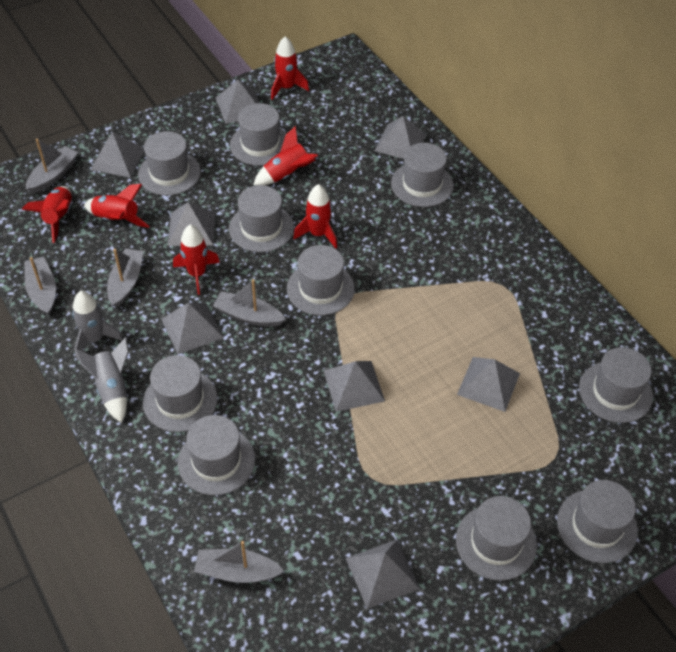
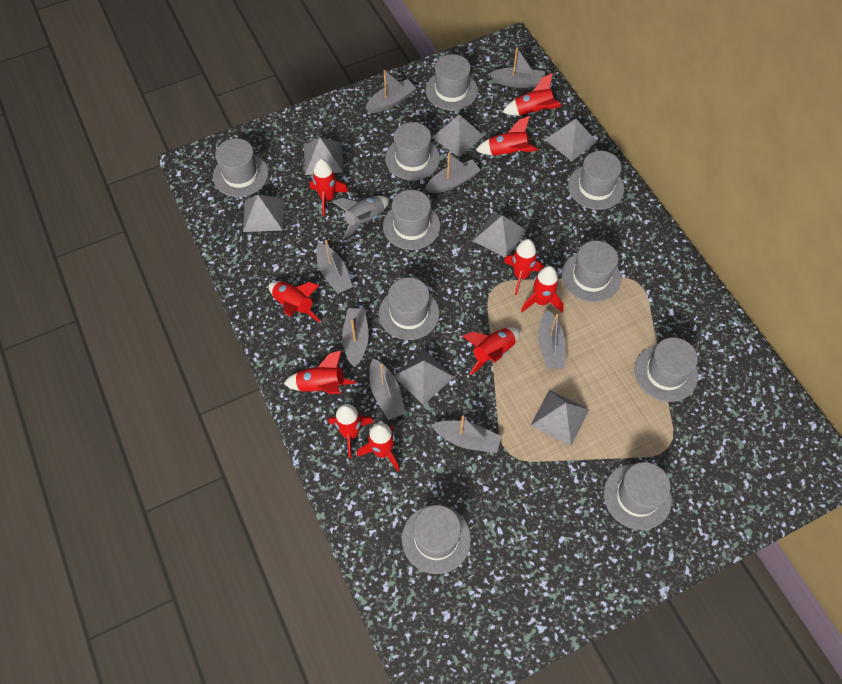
grey boat: [24,257,56,315] [26,139,78,194] [107,248,144,308] [194,541,284,583] [213,279,286,327] = 5 -> [316,240,353,294] [342,308,369,367] [365,70,416,113] [369,359,406,420] [425,152,481,193] [432,416,502,453] [489,47,545,88] [538,310,565,369] = 8
grey pyramid: [90,132,144,178] [162,303,224,354] [168,202,215,246] [216,80,260,124] [324,361,385,412] [346,540,420,609] [374,116,426,159] [457,357,520,412] = 8 -> [243,195,284,232] [304,137,343,175] [394,350,454,405] [432,115,484,157] [473,213,526,257] [530,390,589,446] [545,119,597,161] = 7
grey rocket: [72,291,123,359] [75,337,129,423] = 2 -> [332,196,389,239] = 1
red rocket: [22,186,72,243] [84,184,150,228] [173,225,220,295] [253,126,318,185] [271,36,309,100] [293,184,337,249] = 6 -> [269,281,321,323] [284,350,357,394] [310,159,348,217] [328,404,374,458] [357,423,400,472] [463,328,520,375] [476,116,538,156] [503,73,562,115] [504,239,544,295] [521,266,564,313] = 10

